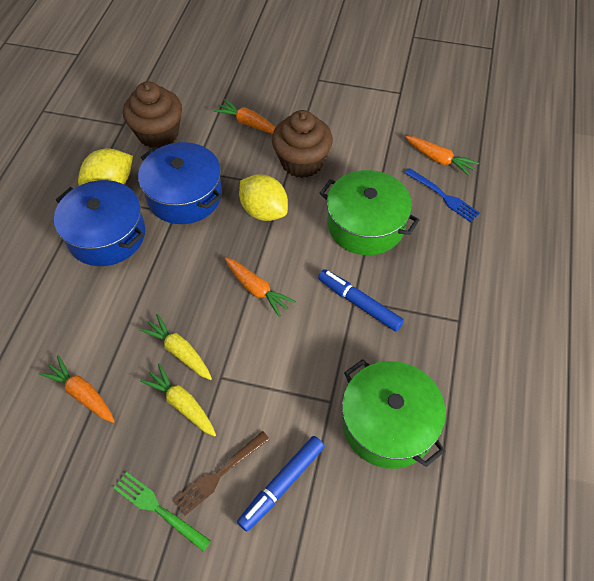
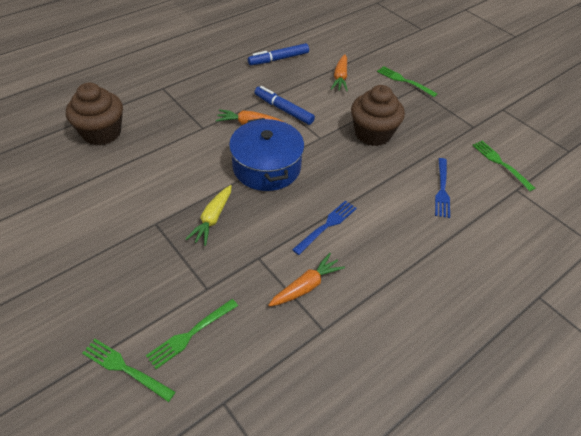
blue fork: [405,168,480,222] = 1 -> [292,200,357,255] [435,158,450,218] = 2
blue pot: [54,180,145,266] [138,142,222,224] = 2 -> [229,118,304,191] = 1
brown fork: [173,431,270,516] = 1 -> none = 0
green fork: [114,472,211,552] = 1 -> [82,339,176,402] [146,299,238,369] [377,66,438,97] [472,141,535,191] = 4
green pot: [320,170,419,255] [342,359,446,469] = 2 -> none = 0
orange carrot: [39,356,115,423] [213,99,276,134] [225,257,296,317] [405,136,479,176] = 4 -> [216,109,283,125] [268,253,345,307] [331,55,348,91] = 3
yellow carrot: [139,314,212,380] [140,364,216,437] = 2 -> [186,185,232,246] = 1
yellow lemon: [78,149,133,186] [239,174,288,221] = 2 -> none = 0

